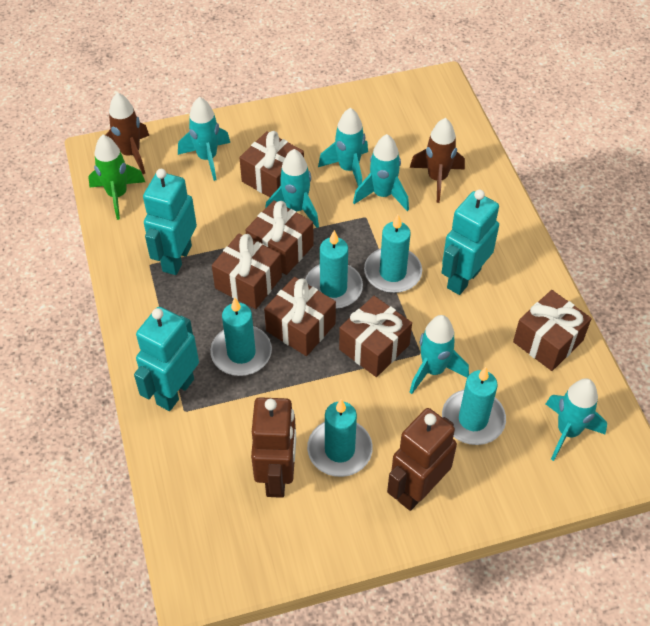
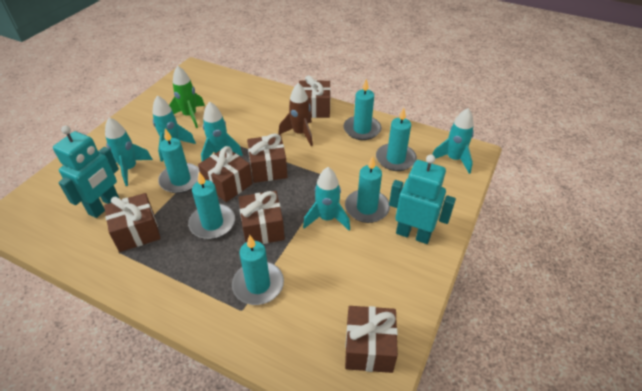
brown robot: [251,397,296,498] [387,408,457,511] = 2 -> none = 0
brown rocket: [106,92,149,174] [410,118,465,203] = 2 -> [278,83,313,146] = 1
turquoise candle: [210,297,272,376] [305,230,363,309] [307,399,373,477] [364,215,422,293] [442,367,506,445] = 5 -> [158,129,200,193] [188,172,235,239] [232,235,284,305] [343,79,382,140] [345,156,390,223] [376,108,417,171] = 6
turquoise robot: [134,307,199,411] [143,169,197,275] [441,190,499,295] = 3 -> [53,126,119,218] [389,154,456,244] = 2
turquoise rocket: [178,97,230,181] [265,149,319,228] [318,108,368,187] [353,134,409,211] [410,315,469,394] [546,378,607,461] = 6 -> [105,117,153,186] [152,95,196,162] [201,101,243,161] [303,167,350,230] [432,108,474,174] = 5

